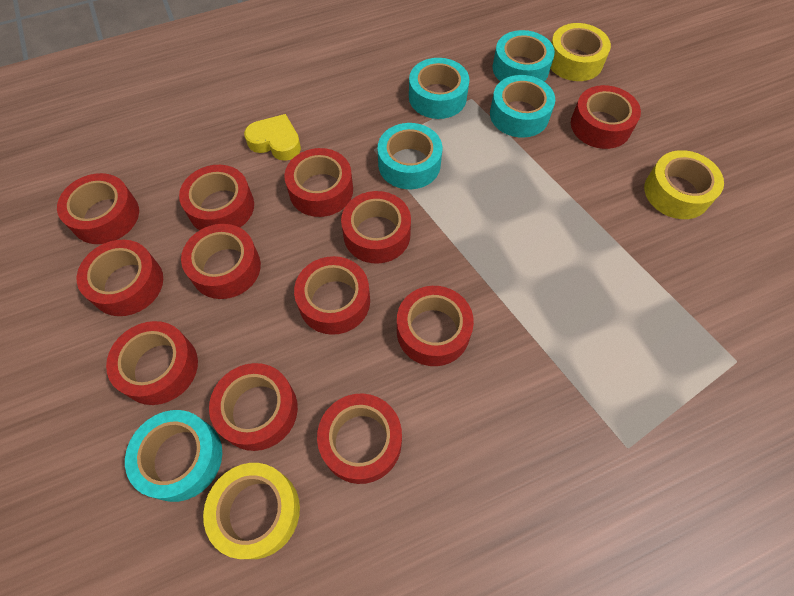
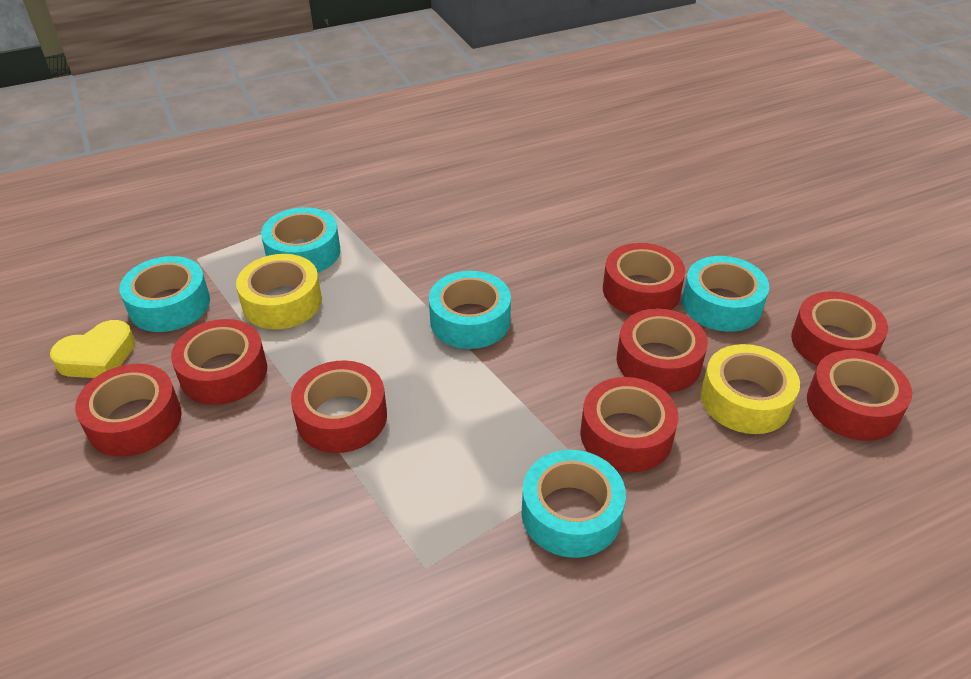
red tape: [57,173,139,244] [77,240,163,316] [106,321,198,405] [179,165,254,230] [181,224,261,299] [209,363,298,451] [284,148,353,217] [294,256,370,335] [317,393,402,484] [341,191,411,264] [397,286,474,366] [571,85,641,149] = 12 -> [75,364,182,457] [171,319,267,405] [291,360,387,453] [580,377,679,472] [603,243,685,315] [617,309,708,393] [791,291,888,366] [807,350,912,441] = 8
yellow tape: [203,463,300,559] [550,23,611,81] [644,150,724,219] = 3 -> [236,254,322,329] [701,344,800,434] = 2

